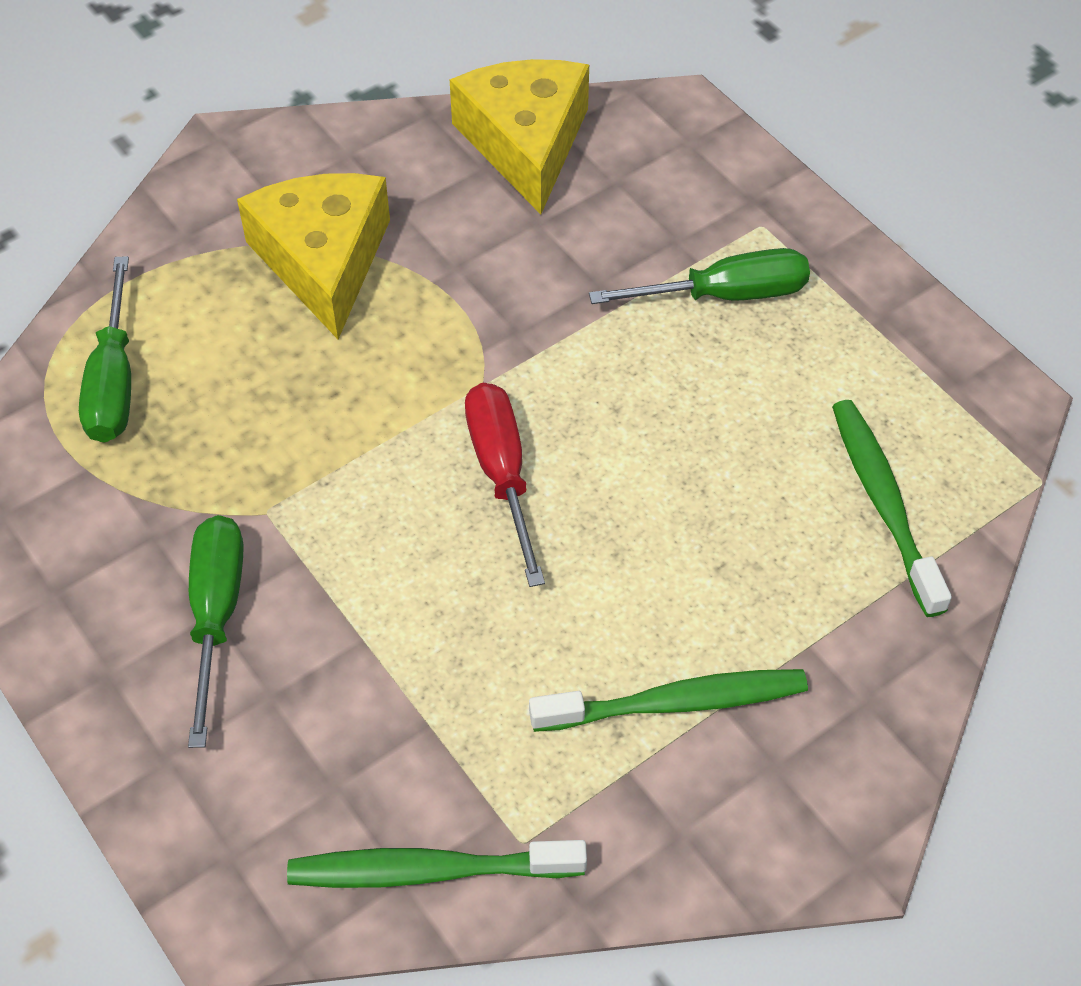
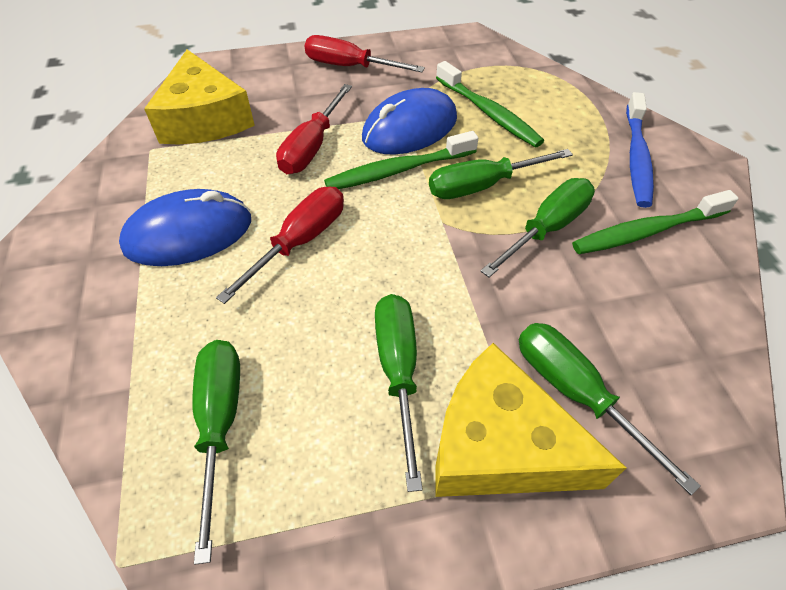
blue mouse: none = 0 -> [119,189,251,266] [362,88,457,155] = 2
blue toothbrush: none = 0 -> [626,92,654,208] = 1
green screwdriver: [79,256,131,443] [188,515,244,748] [589,248,810,304] = 3 -> [192,340,240,565] [375,294,423,492] [429,149,573,199] [480,178,595,277] [519,323,701,495] = 5
red screwdriver: [465,383,545,587] = 1 -> [216,187,344,304] [276,84,352,174] [305,35,425,72] = 3

